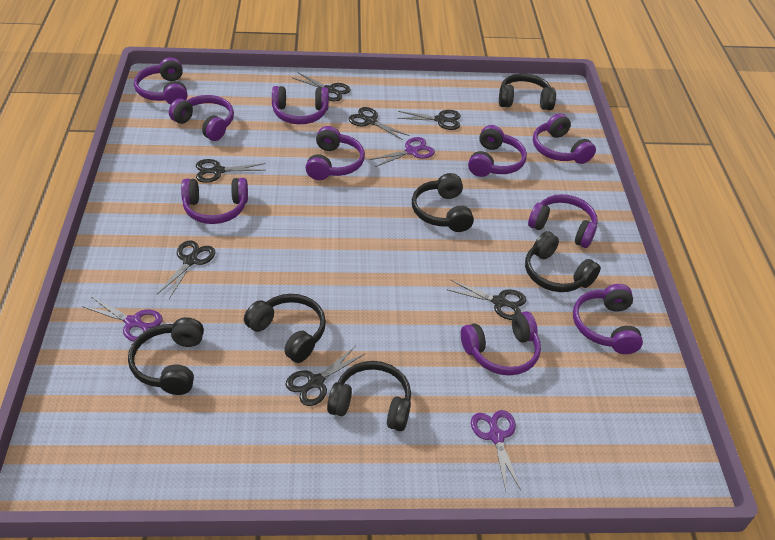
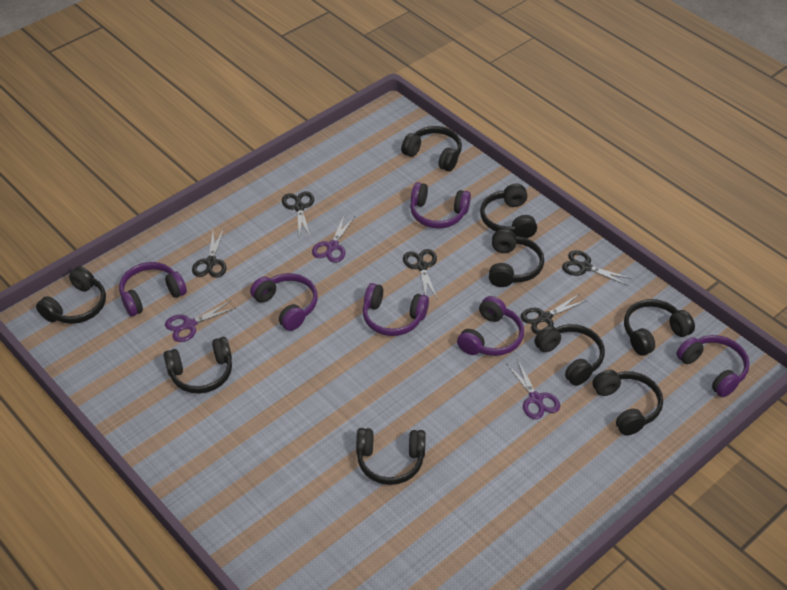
black headphones: [128,317,204,395] [244,294,326,363] [327,361,411,431] [412,173,474,232] [499,73,556,110] [525,231,601,292] = 6 -> [36,266,106,324] [163,337,232,394] [356,428,426,485] [401,126,462,172] [480,184,537,238] [489,229,544,287] [534,324,605,386] [592,370,663,436] [624,299,695,356] = 9
black scissors: [157,241,215,299] [196,159,266,183] [286,346,365,406] [293,72,351,101] [348,107,409,140] [397,110,461,130] [446,280,526,320] = 7 -> [192,229,226,278] [282,191,314,238] [403,249,438,300] [521,294,587,334] [562,250,632,286] = 5
purple headphones: [134,57,188,104] [169,95,234,141] [181,178,248,224] [272,86,329,124] [306,126,365,180] [461,311,541,375] [468,125,527,177] [528,194,598,248] [533,113,596,164] [573,284,643,354] = 10 -> [119,262,187,316] [250,273,318,331] [363,283,429,336] [410,182,471,228] [457,296,524,356] [676,335,750,397] = 6

